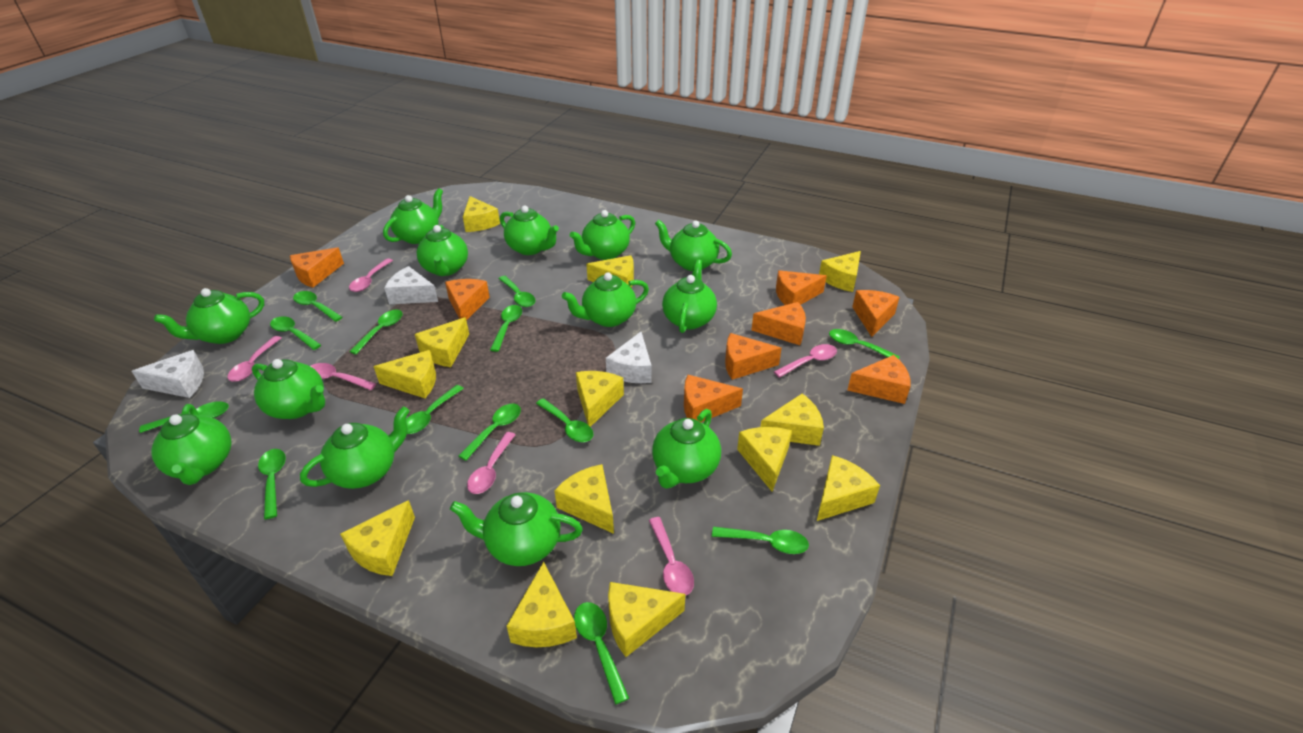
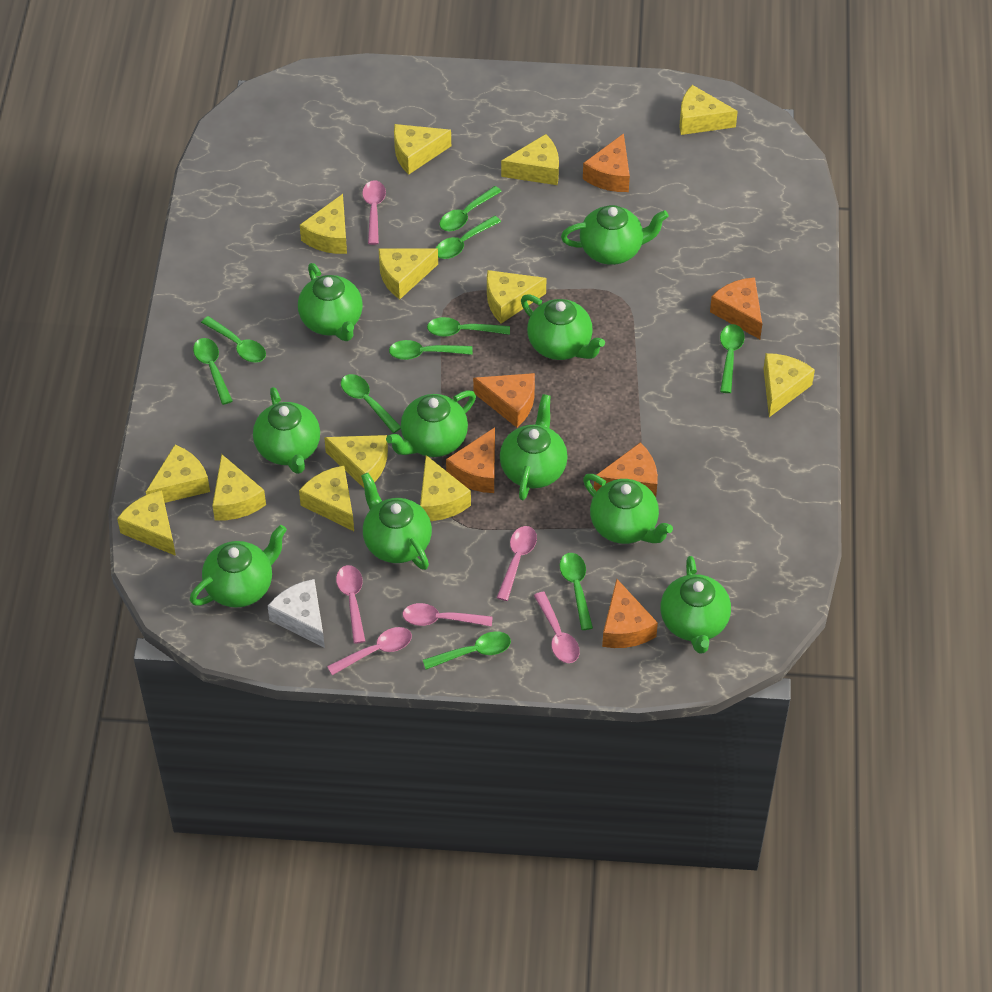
green spoon: [139,402,229,433] [258,449,286,519] [270,316,321,350] [293,291,343,322] [349,309,403,354] [406,385,464,434] [459,404,521,461] [490,305,522,352] [498,276,536,307] [536,398,593,442] [574,602,629,704] [712,527,809,554] [829,329,900,359] = 13 -> [193,338,233,405] [201,316,266,363] [341,374,401,433] [389,340,473,360] [423,631,511,670] [427,317,510,337] [436,216,501,259] [439,186,502,231] [559,553,593,630] [720,324,745,393] = 10
green teapot: [151,404,232,485] [154,288,264,344] [252,359,325,419] [300,407,410,489] [383,188,443,244] [417,225,468,276] [450,492,583,566] [500,206,559,255] [562,272,649,327] [570,210,635,260] [652,409,721,489] [655,220,732,271] [662,260,717,333] = 13 -> [190,525,287,608] [253,387,320,474] [298,263,363,341] [361,473,432,570] [386,390,476,457] [500,394,568,500] [521,294,605,360] [561,205,669,265] [583,474,673,544] [660,556,731,654] = 10
orange cheese: [290,247,344,288] [445,279,490,321] [684,375,743,422] [725,333,782,380] [751,302,806,345] [776,270,827,305] [847,355,911,404] [852,290,900,337] = 8 -> [446,427,495,493] [473,373,535,428] [583,133,630,192] [594,442,658,497] [602,579,658,648] [710,277,762,339] = 6
white cheese: [132,350,204,398] [384,266,438,304] [606,332,651,383] = 3 -> [268,579,325,648] = 1

